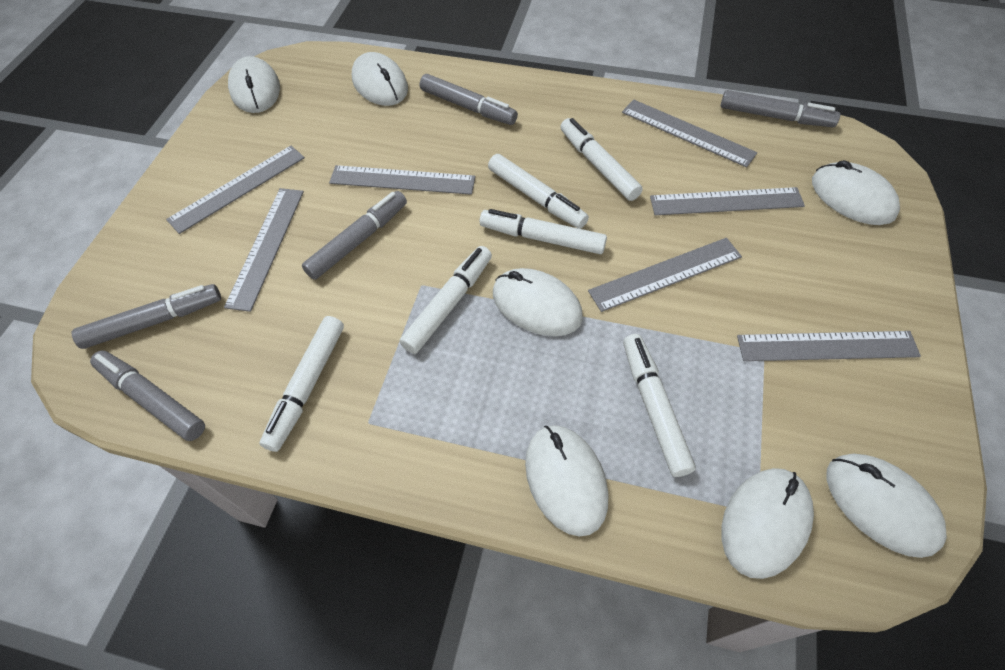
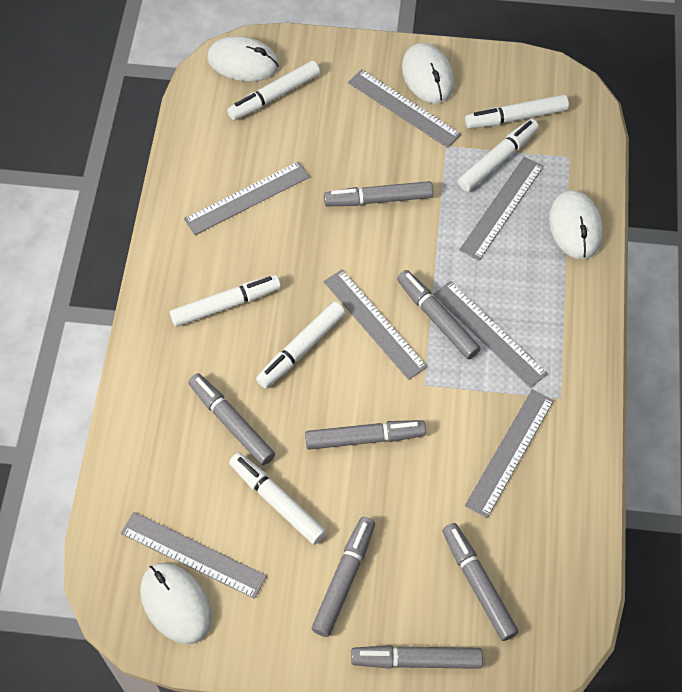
grey marker: [71,284,221,349] [90,351,205,441] [302,191,407,280] [420,74,518,125] [721,90,840,127] = 5 -> [188,373,275,466] [305,420,426,450] [312,517,375,637] [324,181,433,206] [351,645,483,669] [397,270,480,359] [442,523,519,641] = 7
white mouse: [228,56,280,113] [352,52,408,106] [493,268,583,336] [525,425,608,537] [721,468,814,579] [812,160,900,225] [827,453,947,558] = 7 -> [140,563,212,644] [207,36,279,81] [402,43,454,104] [549,190,603,259] = 4

